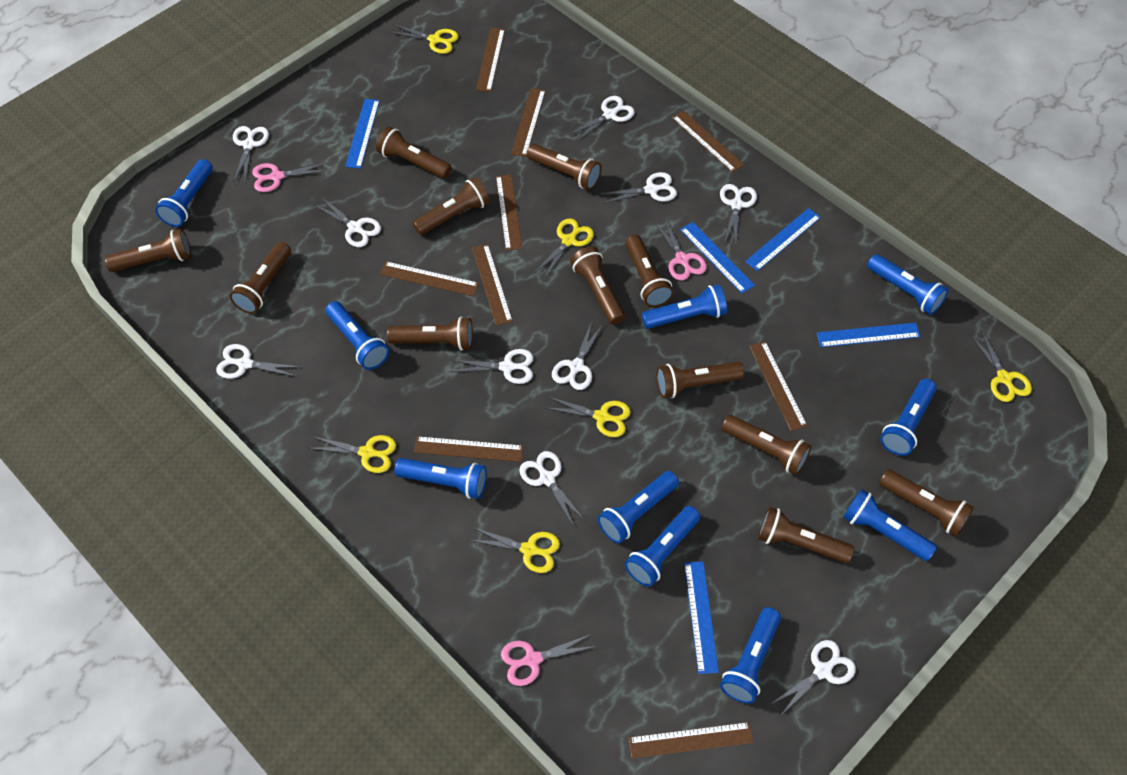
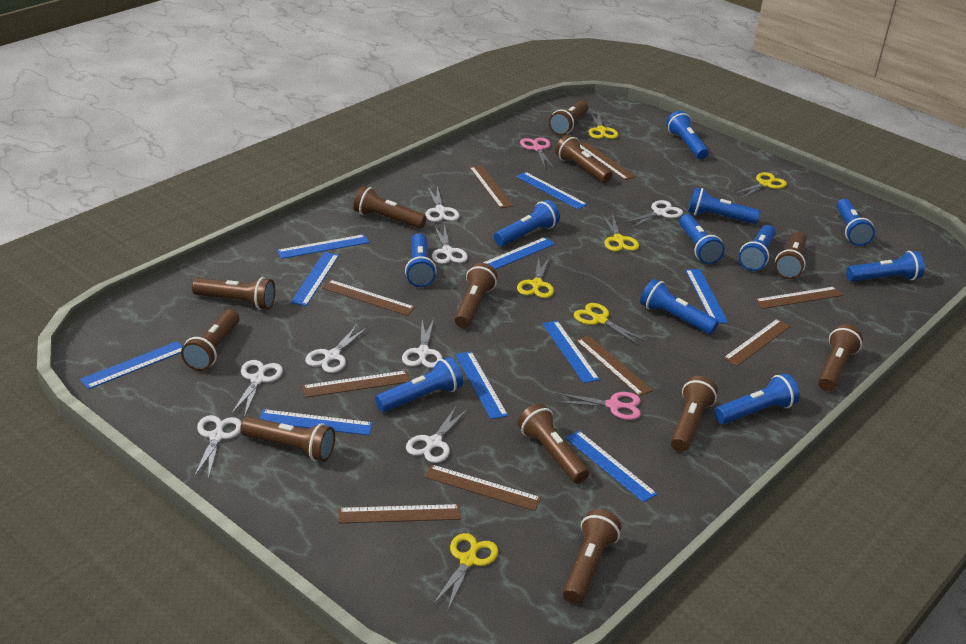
blue flashlight: [155,159,213,227] [326,301,389,370] [395,458,487,499] [598,471,679,543] [625,506,700,587] [642,284,727,329] [720,607,781,704] [843,489,937,561] [867,254,948,315] [880,379,937,456] = 10 -> [375,357,463,412] [405,233,437,287] [494,200,560,246] [640,279,719,334] [666,111,709,159] [679,214,725,264] [688,187,760,224] [715,374,800,424] [739,225,776,271] [837,199,875,246] [846,251,925,282] = 11
blue ruler: [345,99,380,169] [680,222,755,293] [684,561,719,674] [745,208,821,271] [817,323,921,347] = 5 -> [80,341,183,389] [260,409,373,435] [277,234,370,259] [291,252,339,306] [455,351,508,419] [483,237,555,269] [516,172,588,209] [542,321,600,383] [565,431,657,502] [685,269,728,324] = 10
pink scissors: [252,163,329,192] [501,634,597,686] [654,219,707,280] = 3 -> [520,137,554,169] [555,392,641,420] = 2
white scissors: [216,344,300,379] [233,126,269,182] [313,197,381,247] [450,349,533,384] [519,451,585,526] [552,321,603,390] [569,96,635,141] [601,172,677,203] [720,184,757,245] [771,640,856,716] = 10 -> [194,415,242,479] [231,360,283,417] [305,325,367,373] [402,319,443,368] [406,406,468,463] [425,186,460,222] [432,223,468,264] [623,200,683,228] = 8

